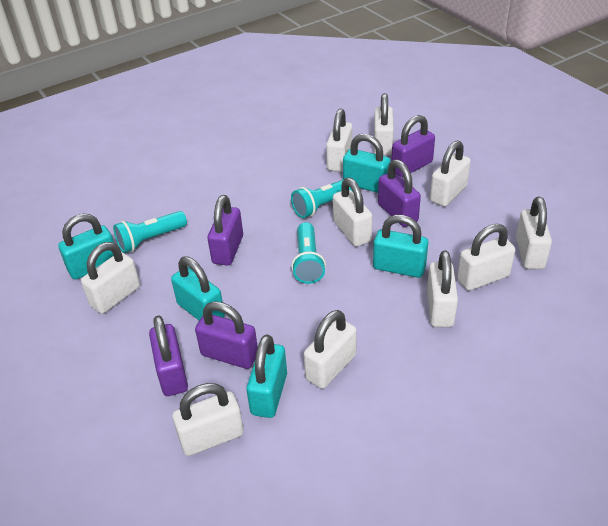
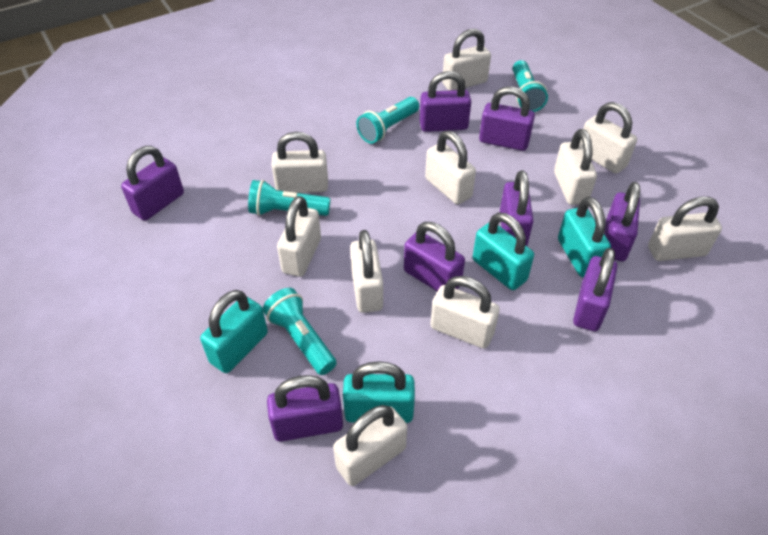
purple padlock: [149,315,188,396] [195,301,258,369] [207,195,243,266] [378,159,421,227] [391,115,435,177] = 5 -> [121,146,184,221] [267,375,343,442] [404,222,465,291] [420,71,471,132] [479,87,535,151] [500,170,534,246] [573,248,617,331] [604,182,640,261] = 8
turquoise flashlight: [113,211,187,253] [291,177,354,218] [291,222,326,284] = 3 -> [248,180,331,216] [263,288,337,375] [356,97,419,144] [513,60,548,112] = 4
turquoise padlock: [58,214,114,280] [171,256,225,320] [246,335,287,418] [343,134,391,193] [373,215,428,278] = 5 -> [200,290,268,373] [343,361,415,423] [473,212,534,290] [558,197,611,277] = 4

